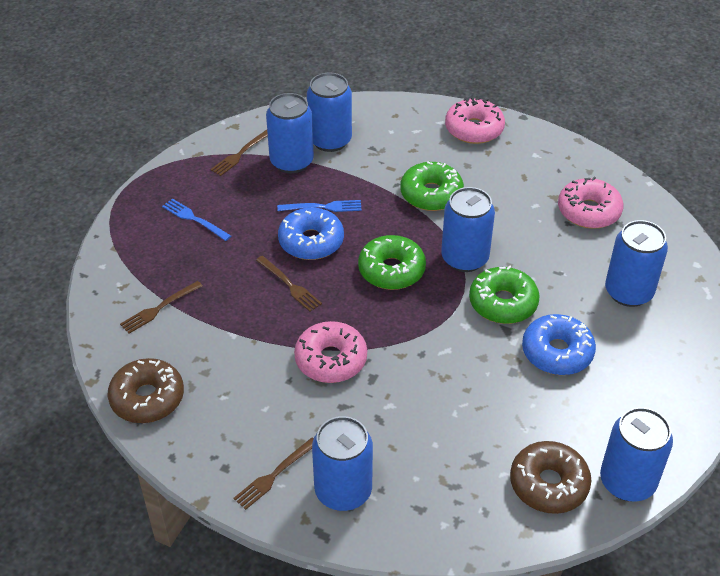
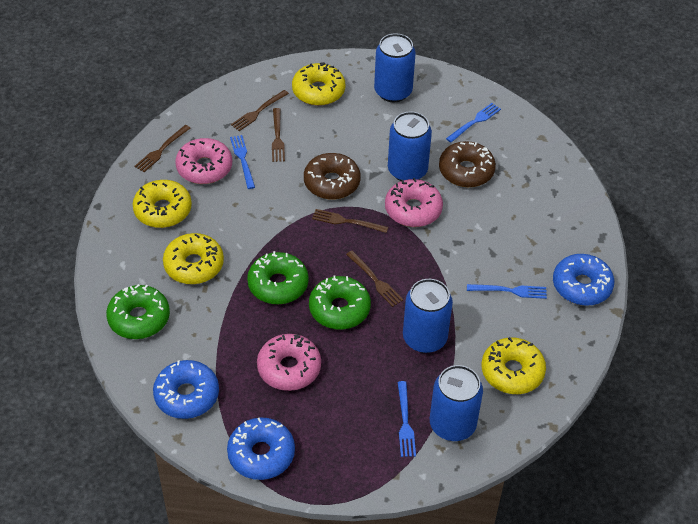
blue can: [266,93,314,173] [307,73,352,152] [312,416,373,511] [441,187,495,272] [600,407,673,502] [605,220,668,307] = 6 -> [374,33,416,102] [388,111,432,181] [403,279,453,353] [430,365,483,441] = 4
blue donut: [278,207,344,260] [522,314,596,375] = 2 -> [153,360,219,419] [227,418,295,480] [553,254,614,306] = 3
blue fork: [162,198,231,241] [277,200,362,212] = 2 -> [230,135,255,189] [398,381,416,457] [446,103,501,142] [467,284,547,299] = 4
brown fork: [120,281,202,334] [211,130,268,176] [234,437,314,510] [256,256,322,312] = 4 -> [135,125,190,172] [231,90,289,131] [272,108,285,162] [312,209,388,233] [346,251,403,307] = 5
yellow donut: none = 0 -> [132,180,192,228] [163,233,224,284] [292,62,345,106] [481,337,546,394] = 4

